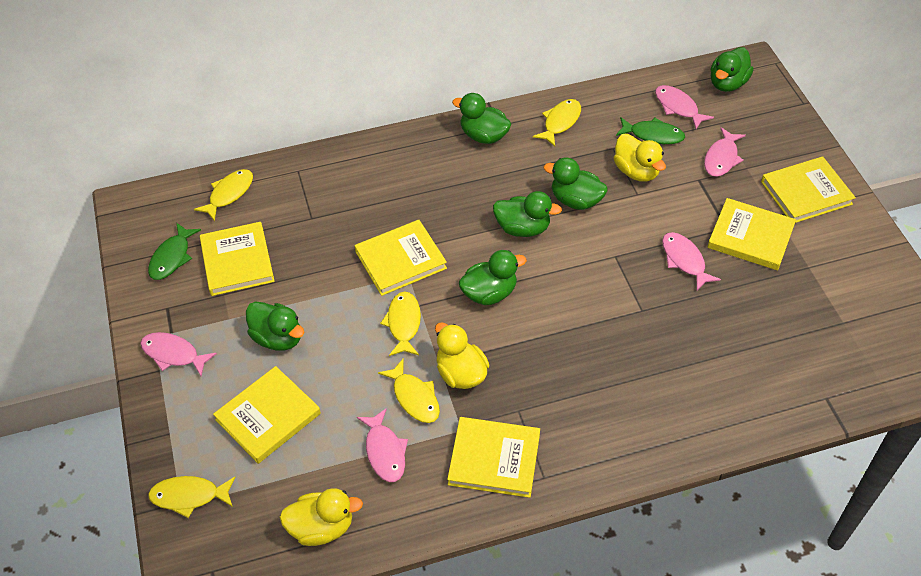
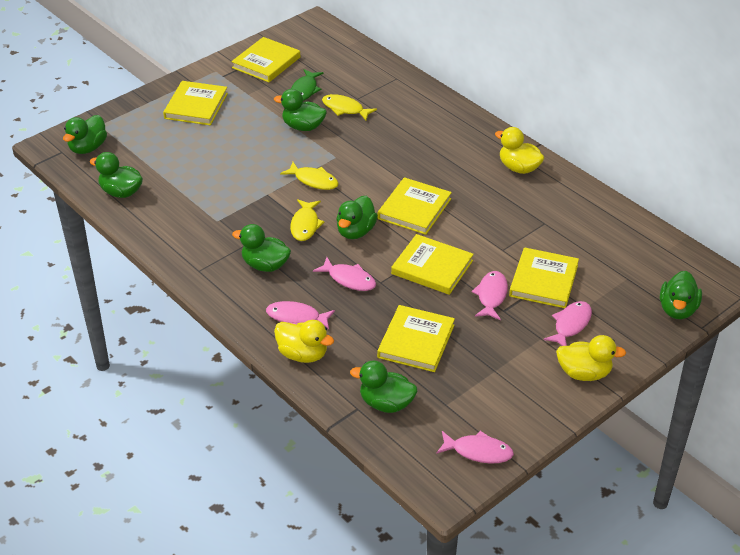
green duck: [246,301,305,351] [452,93,511,144] [459,250,527,305] [493,191,562,237] [543,157,608,210] [711,47,753,92] = 6 -> [63,115,107,154] [90,152,143,198] [232,224,291,272] [274,89,327,131] [336,196,378,239] [350,361,417,413] [660,271,702,319] = 7
green fish: [148,223,201,280] [616,117,685,144] = 2 -> [291,69,323,101] = 1
yellow fish: [148,476,236,518] [194,169,253,222] [378,358,440,423] [380,291,421,356] [533,99,581,146] = 5 -> [280,162,339,190] [290,199,325,241] [322,94,377,120] = 3

